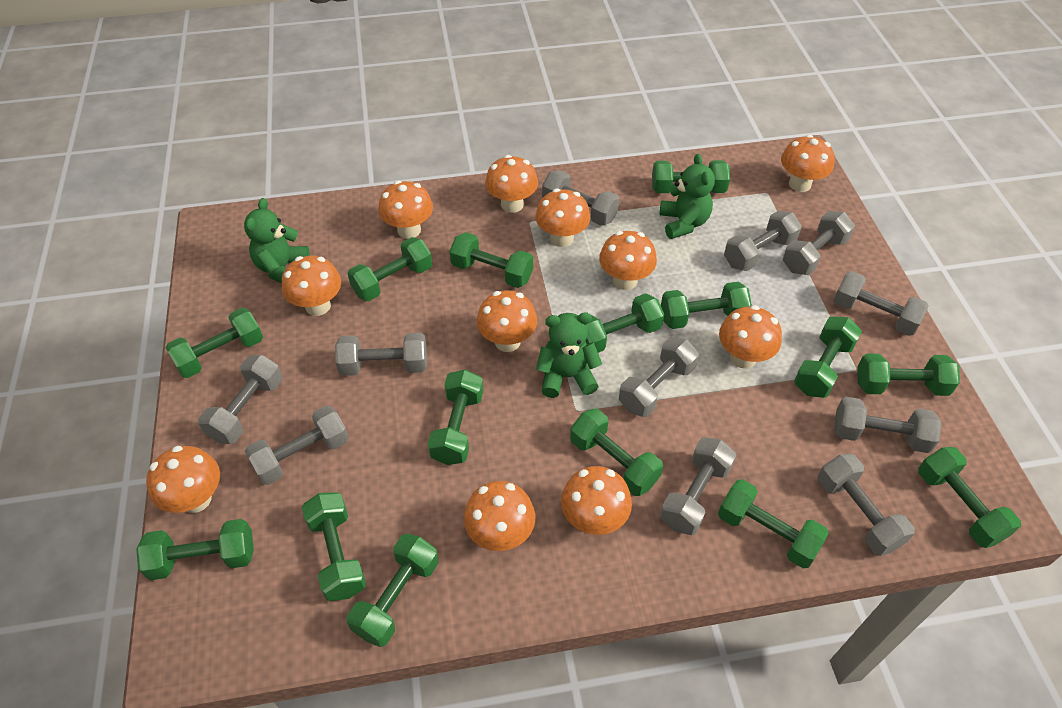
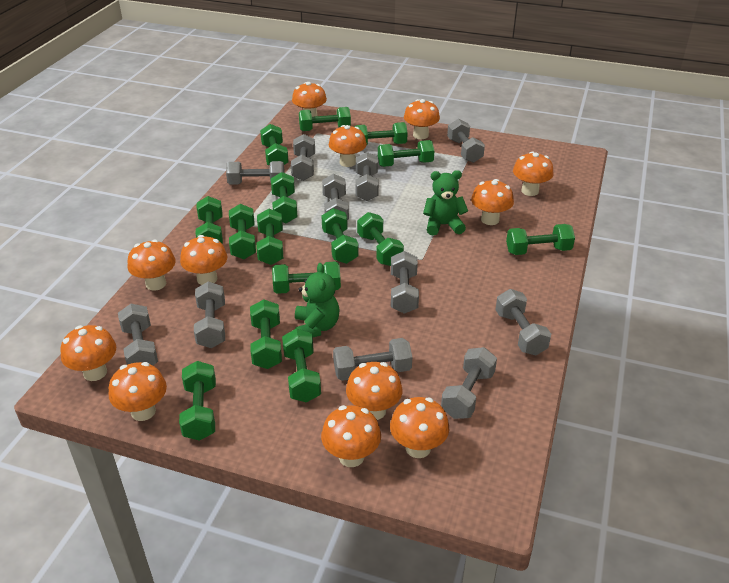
green teddy bear: [244,198,310,283] [536,312,602,398] [660,153,715,239] = 3 -> [295,263,339,338] [423,170,468,236] = 2
orange mushroom: [146,446,220,513] [282,256,341,316] [378,181,433,239] [464,481,535,551] [477,290,537,352] [485,155,538,213] [535,189,590,247] [561,466,632,535] [599,231,657,290] [719,305,782,369] [781,135,834,192] = 11 -> [60,325,116,381] [109,362,167,421] [128,240,176,291] [180,235,227,285] [292,82,327,117] [321,405,381,467] [329,125,367,167] [346,362,402,420] [390,397,449,458] [404,99,440,139] [471,179,514,225] [513,152,554,196] = 12

